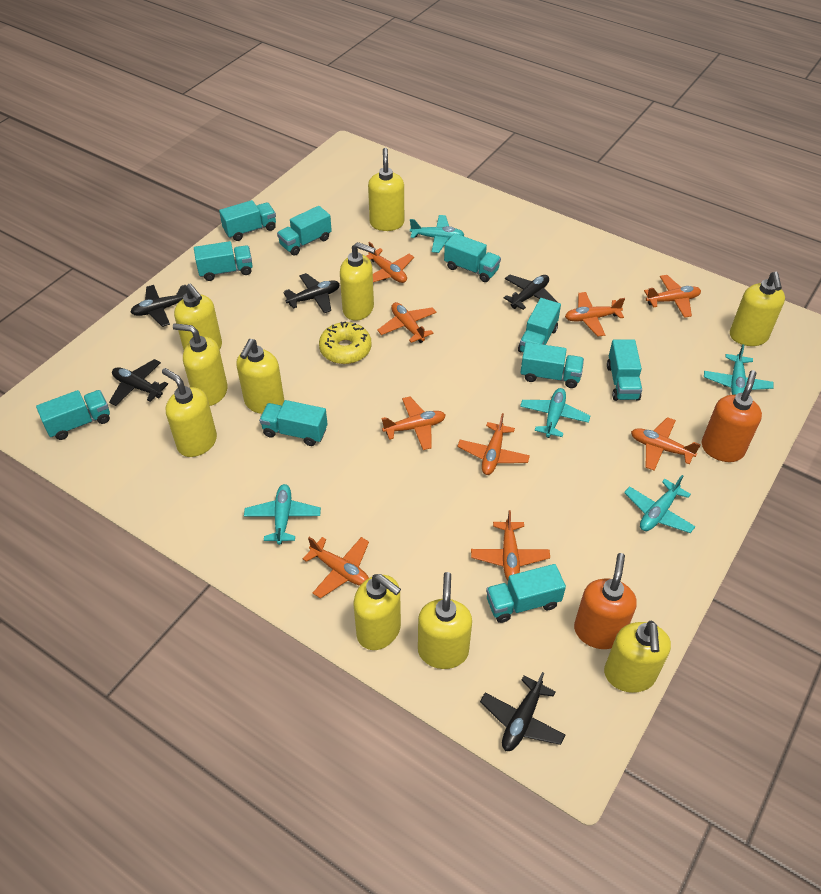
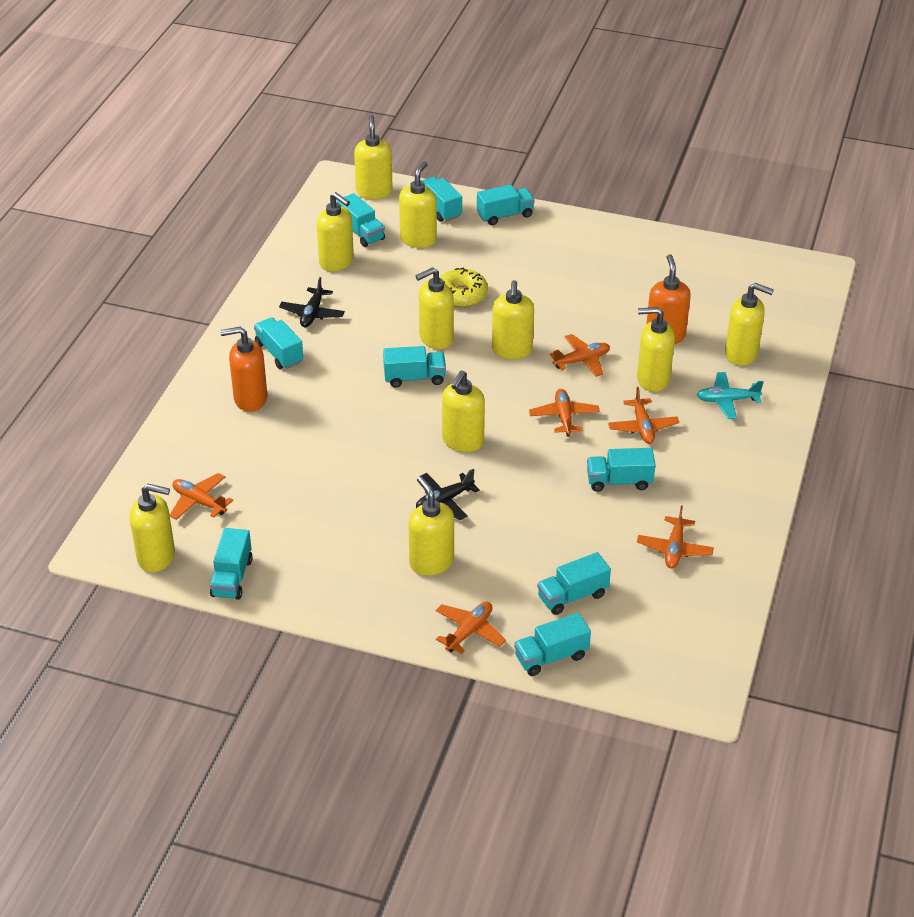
black plane: [109,359,168,406] [131,285,187,327] [284,273,340,313] [480,672,565,751] [504,275,558,310] = 5 -> [279,277,345,327] [416,469,480,520] = 2
orange plane: [303,537,369,599] [366,242,414,283] [377,302,437,343] [381,397,446,450] [457,413,530,475] [471,510,550,580] [565,292,625,337] [631,417,701,471] [644,275,701,318] = 9 -> [170,473,233,520] [436,602,506,654] [529,389,600,437] [550,334,610,377] [608,387,679,444] [637,505,714,569] = 6
turquoise plane: [244,484,321,545] [410,215,464,253] [520,388,590,438] [624,475,696,533] [704,344,774,395] = 5 -> [697,372,764,419] = 1
turquoise truck: [36,390,110,440] [194,241,253,281] [219,200,276,241] [259,400,327,446] [277,206,332,256] [444,233,501,282] [486,564,566,623] [518,298,561,352] [520,342,584,388] [607,339,642,401] = 10 -> [210,528,253,600] [254,317,303,369] [337,193,385,247] [383,346,446,388] [421,177,462,222] [477,185,535,225] [514,613,591,676] [537,552,611,615] [587,448,656,492] = 9

